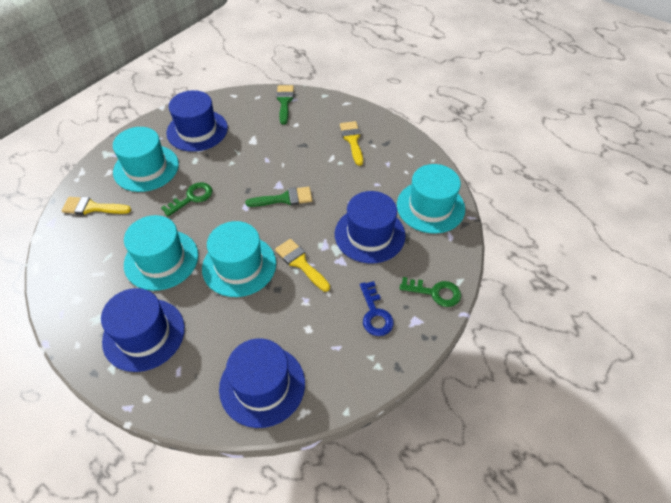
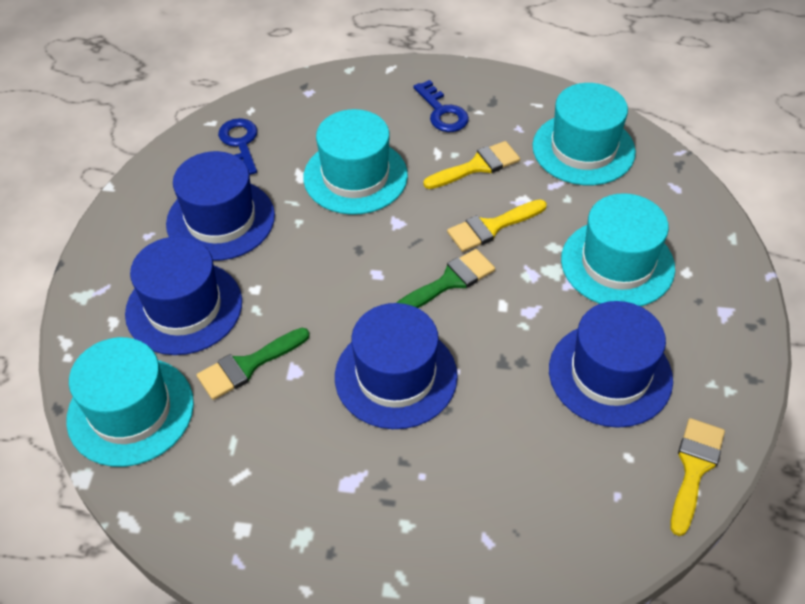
blue key: [360,281,394,336] = 1 -> [218,118,257,175] [413,80,469,132] = 2
green key: [161,182,213,216] [399,277,461,307] = 2 -> none = 0

